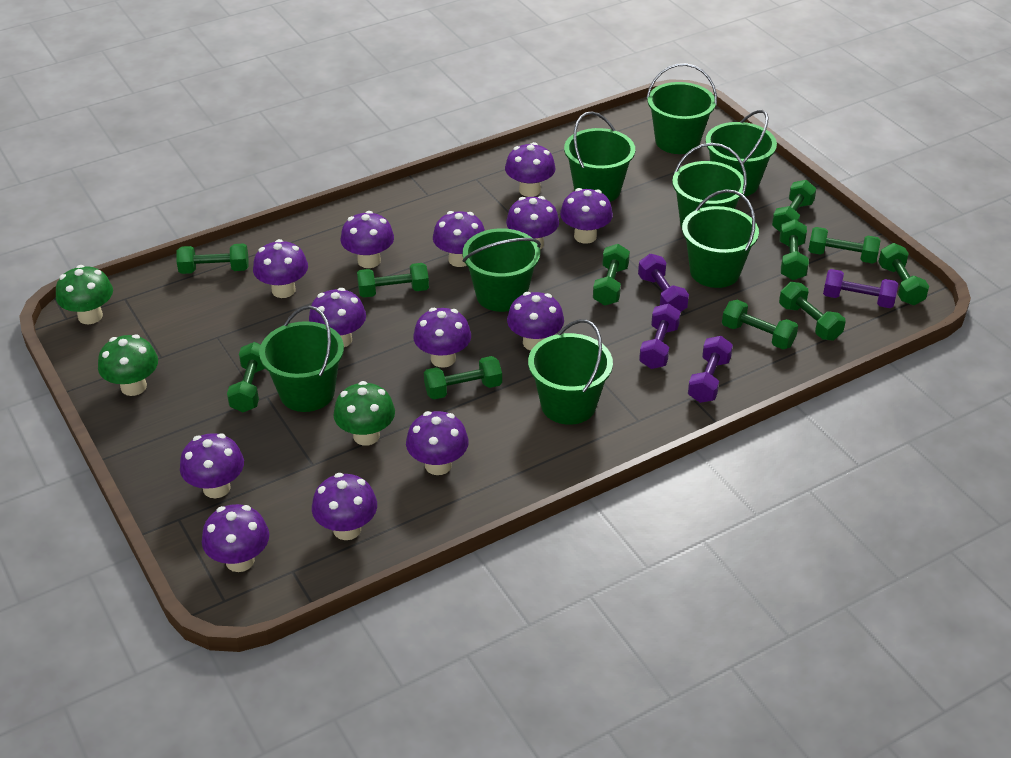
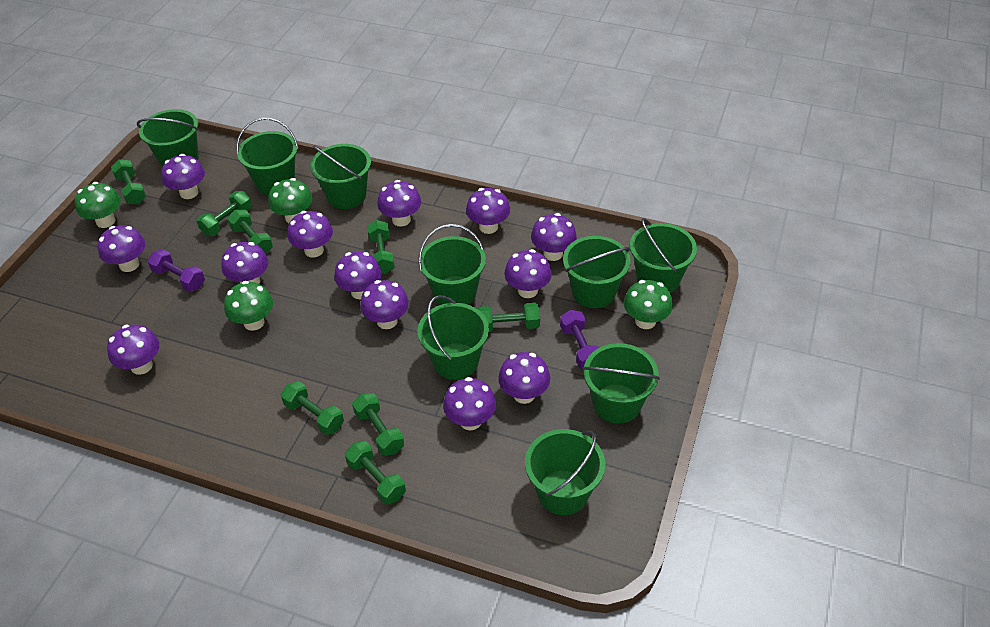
green bucket: [259,306,344,412] [462,228,541,312] [528,319,613,425] [564,111,635,202] [647,63,717,154] [672,143,747,228] [682,189,759,288] [705,110,777,196] = 8 -> [137,109,199,167] [236,118,299,195] [310,144,371,209] [418,224,486,305] [418,295,489,380] [525,429,605,515] [563,236,630,308] [582,343,660,424] [630,218,697,293] = 9
green dumbbell: [177,244,249,274] [227,342,265,412] [357,263,429,298] [424,356,502,399] [593,244,630,305] [722,300,798,349] [772,180,816,232] [779,282,846,340] [780,219,809,280] [808,227,881,264] [878,243,929,305] = 11 -> [111,159,146,204] [197,191,252,236] [227,210,273,254] [281,381,344,435] [345,441,406,505] [352,393,404,456] [367,220,395,274] [478,302,540,332] = 8
green mushroom: [56,265,113,324] [98,334,158,396] [333,381,395,446] = 3 -> [75,182,121,228] [224,281,273,331] [268,178,312,223] [624,280,673,329] = 4
purple dumbbell: [638,254,689,312] [639,303,681,369] [688,336,733,403] [823,269,898,308] = 4 -> [148,249,205,291] [560,310,599,369] = 2

